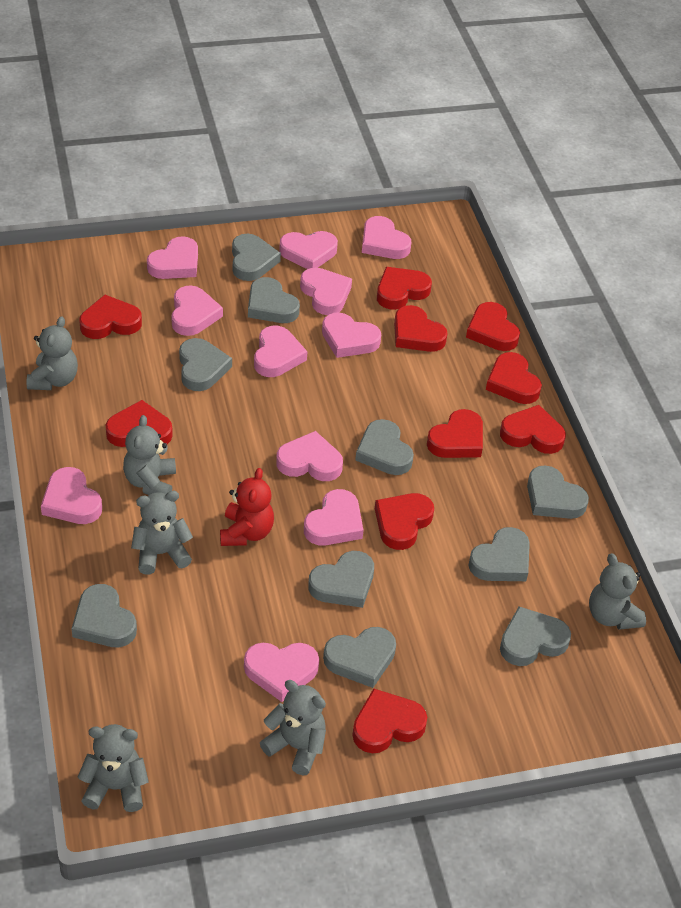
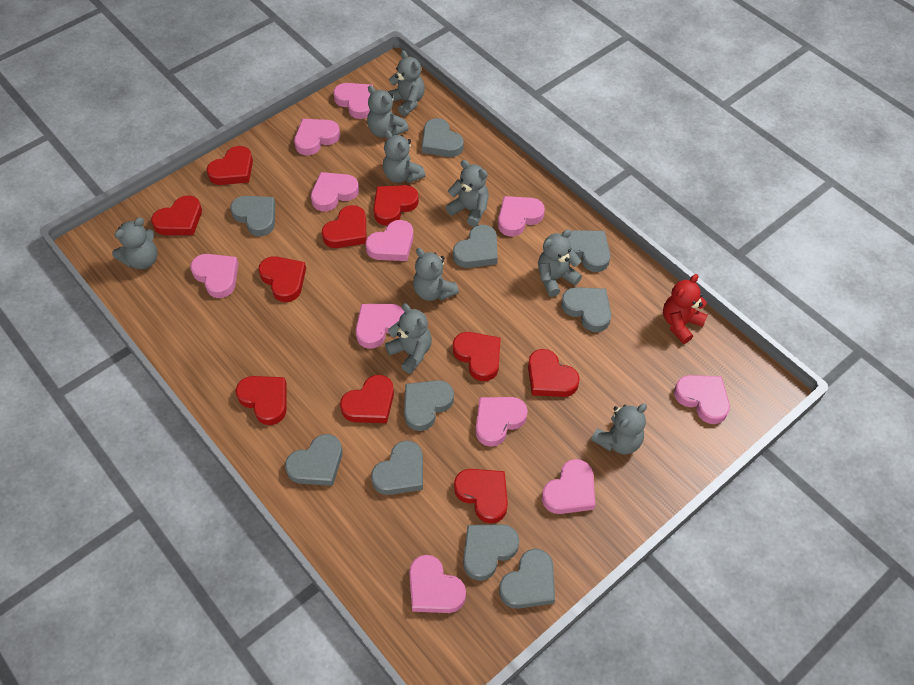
grey teddy bear: [27,316,78,390] [77,724,149,812] [123,415,176,495] [131,491,193,575] [260,680,326,775] [589,553,646,630] = 6 -> [112,217,158,269] [367,86,409,138] [383,130,425,183] [385,303,432,374] [387,50,425,116] [413,248,459,301] [446,160,489,227] [538,229,582,297] [591,403,647,454] = 9

